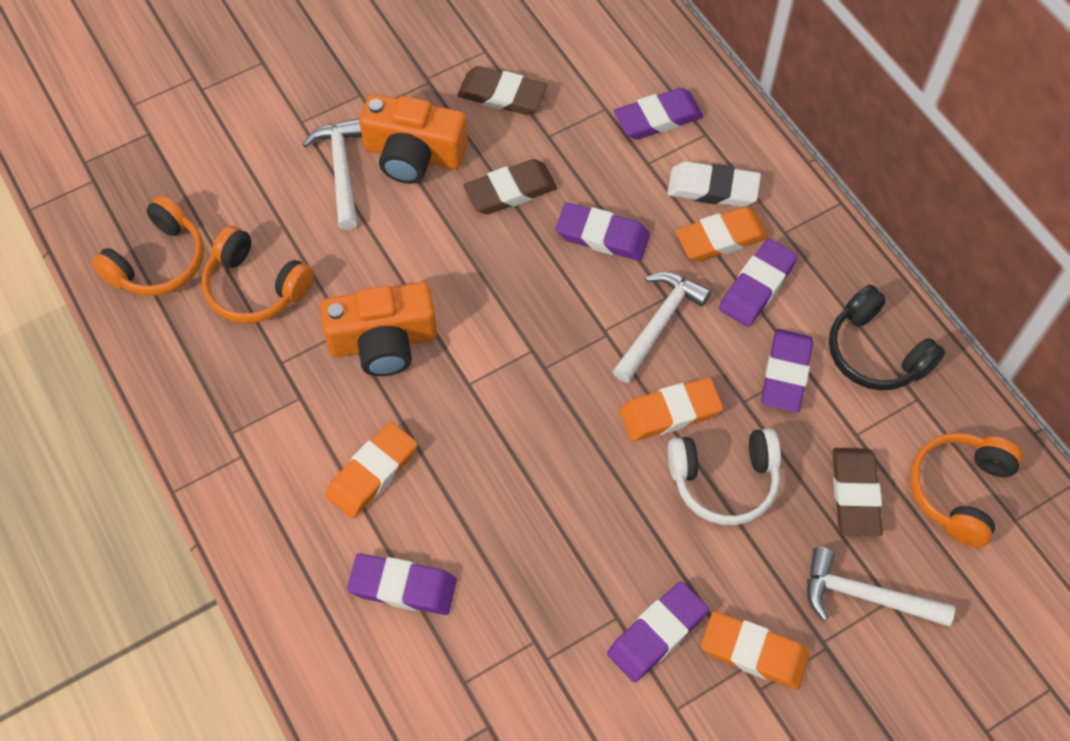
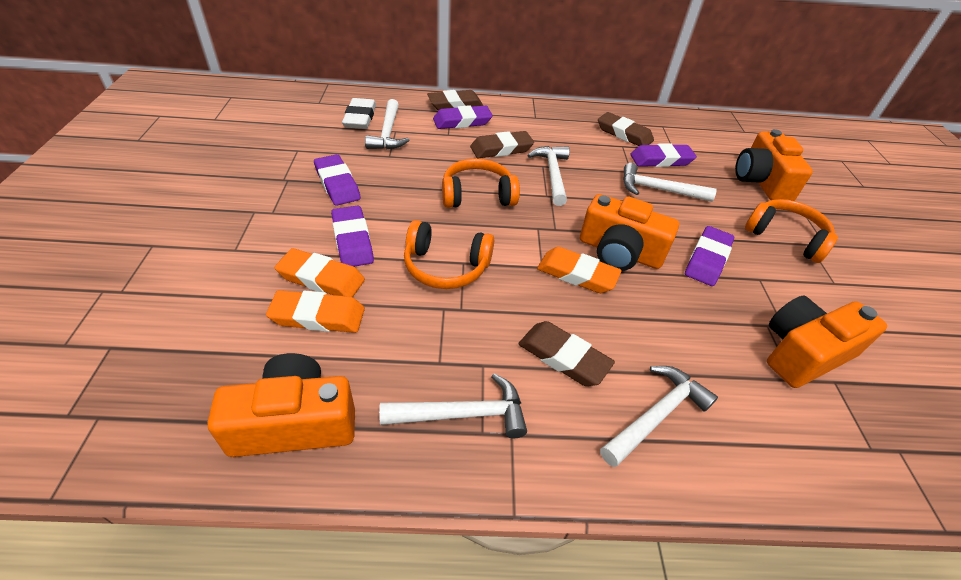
black headphones: [829,285,945,390] = 1 -> none = 0
brown eraser: [457,66,547,115] [463,159,557,214] [832,448,883,536] = 3 -> [427,90,483,111] [470,131,534,158] [518,321,615,386] [598,112,654,146] = 4
orange camera: [320,282,437,376] [359,94,468,184] = 2 -> [208,353,355,457] [580,194,679,271] [735,129,813,201] [767,296,887,388] = 4
orange eraser: [325,422,418,518] [620,377,723,441] [675,207,769,262] [701,611,810,690] = 4 -> [266,290,365,333] [275,248,365,297] [537,247,622,293] = 3
purple eraser: [347,553,457,615] [556,203,650,261] [607,581,709,682] [614,88,703,140] [719,238,798,327] [761,329,813,412] = 6 -> [314,154,361,206] [331,206,374,267] [433,105,493,129] [630,143,697,167] [685,226,734,286] = 5
white hammer: [302,118,362,230] [613,272,711,383] [807,547,955,627] = 3 -> [365,99,409,150] [379,373,527,438] [527,146,570,206] [600,366,718,467] [623,163,717,202] = 5
white headphones: [668,428,781,525] = 1 -> none = 0

